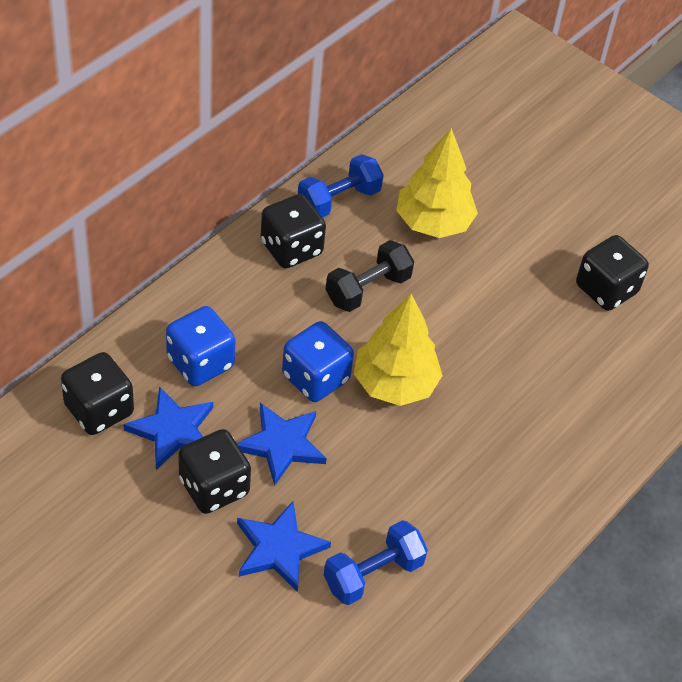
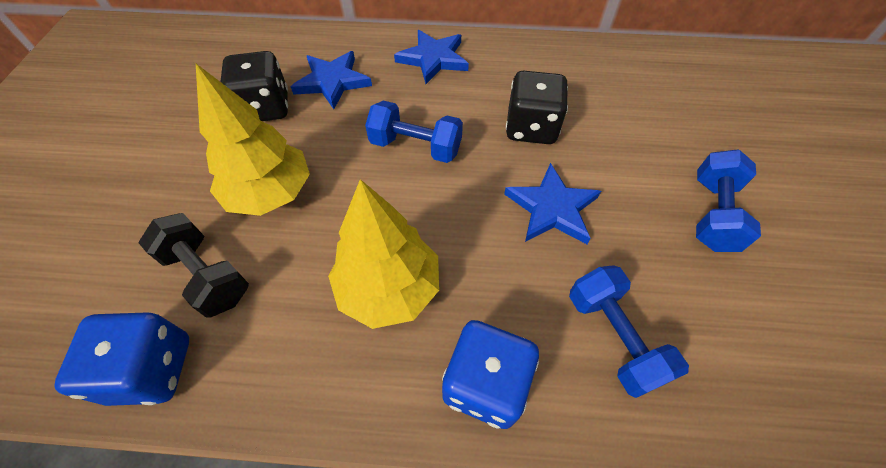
black dice: [61,352,134,435] [178,429,251,514] [260,194,326,269] [576,235,649,311] = 4 -> [221,51,288,121] [506,71,568,144] = 2
blue dumbbell: [298,154,384,218] [324,520,428,605] = 2 -> [365,101,463,163] [569,265,689,398] [696,149,761,252] = 3

